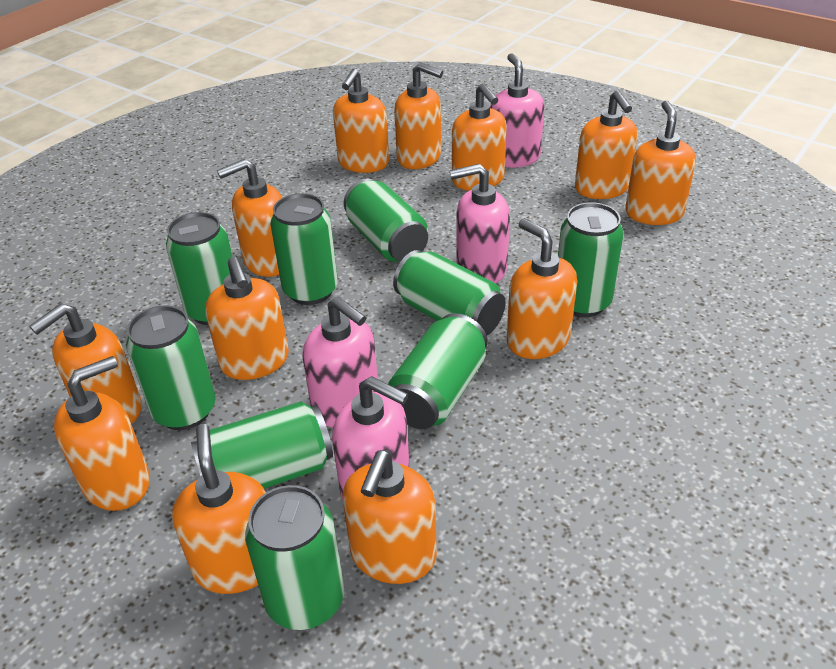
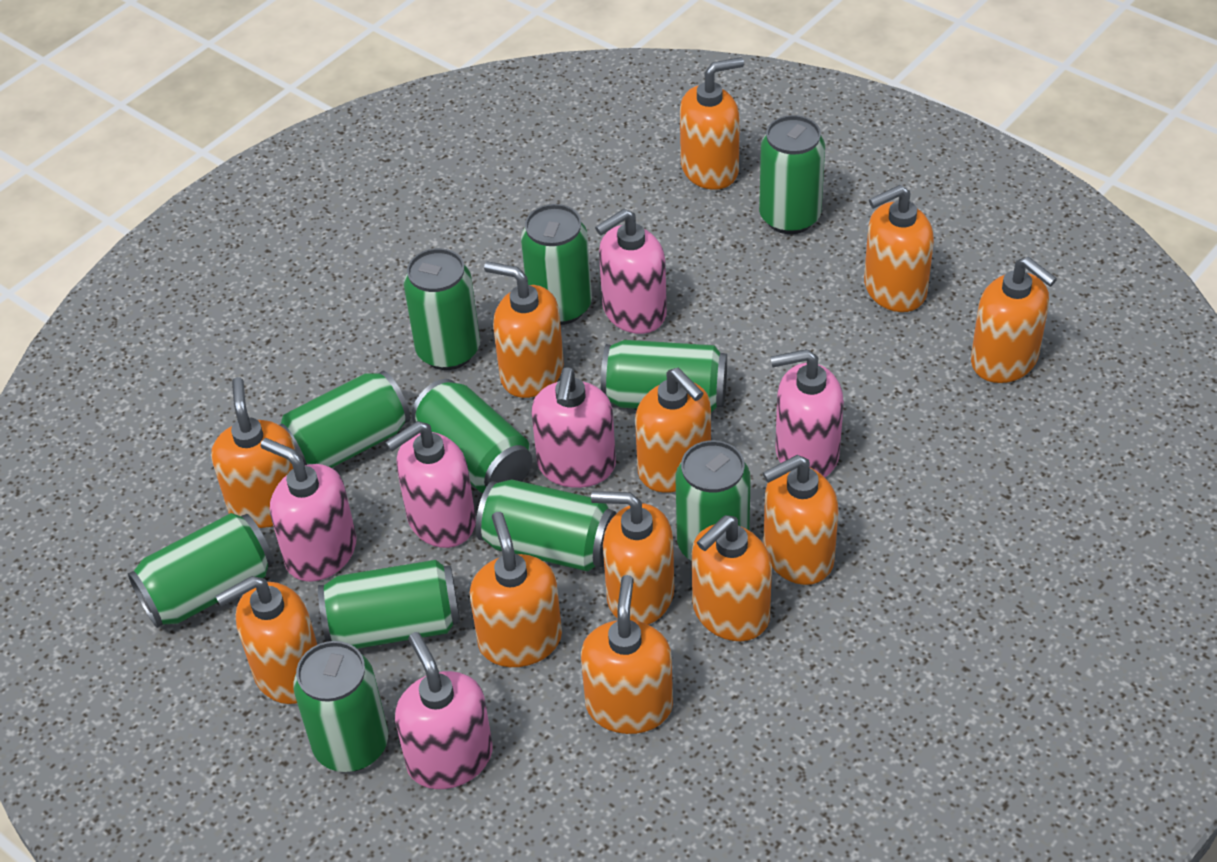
green can: [126,305,216,430] [166,212,233,325] [191,401,333,489] [245,485,344,630] [270,193,338,305] [344,178,428,262] [388,313,488,429] [393,250,506,336] [558,202,624,317] = 9 -> [128,513,274,628] [280,371,410,468] [293,641,388,772] [318,560,460,649] [404,248,480,370] [411,379,532,493] [476,480,616,571] [521,204,592,325] [601,340,727,412] [675,440,751,561] [759,115,825,234] = 11
pink soap dispenser: [302,297,378,427] [332,376,410,501] [450,164,510,283] [490,53,544,168] = 4 -> [261,438,356,582] [385,421,476,548] [395,632,492,789] [532,367,616,488] [595,209,667,334] [770,349,844,477] = 6

